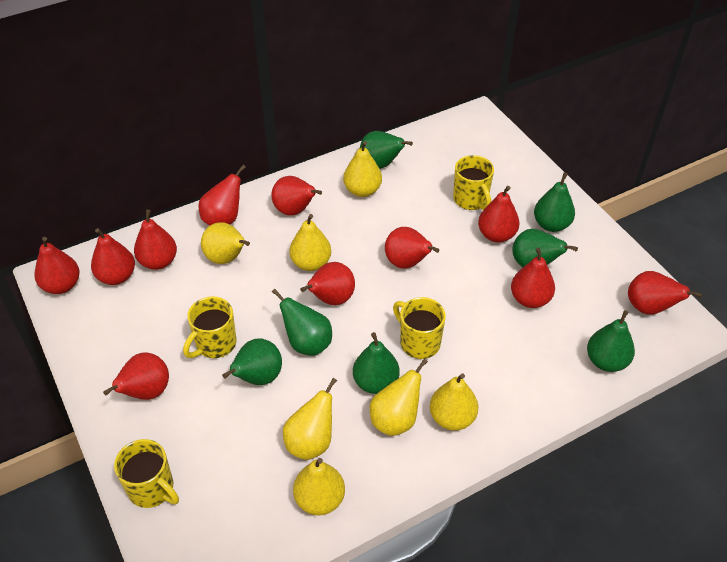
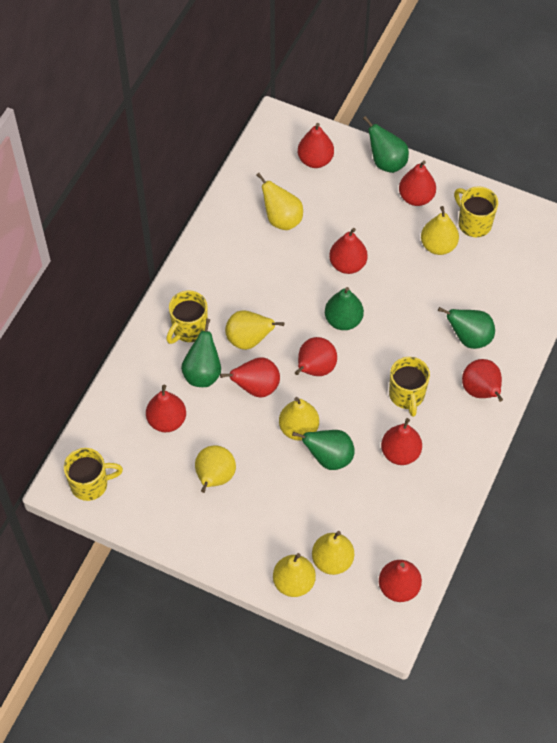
green pear: [222,338,282,385] [272,289,332,356] [353,332,400,394] [360,131,413,169] [512,229,578,267] [534,172,575,232] [587,310,635,372] = 7 -> [181,319,221,387] [292,430,355,470] [325,287,364,330] [363,116,409,173] [438,307,495,349] = 5
red pear: [34,237,80,294] [91,228,135,285] [103,352,169,400] [134,210,177,270] [198,165,246,225] [271,176,322,216] [300,262,355,305] [385,227,440,268] [478,186,520,242] [511,248,555,308] [628,271,702,315] = 11 -> [146,385,186,432] [220,357,280,397] [295,337,337,376] [298,123,334,168] [329,228,368,274] [379,560,422,602] [381,418,422,465] [399,160,436,206] [462,359,503,402] = 9

